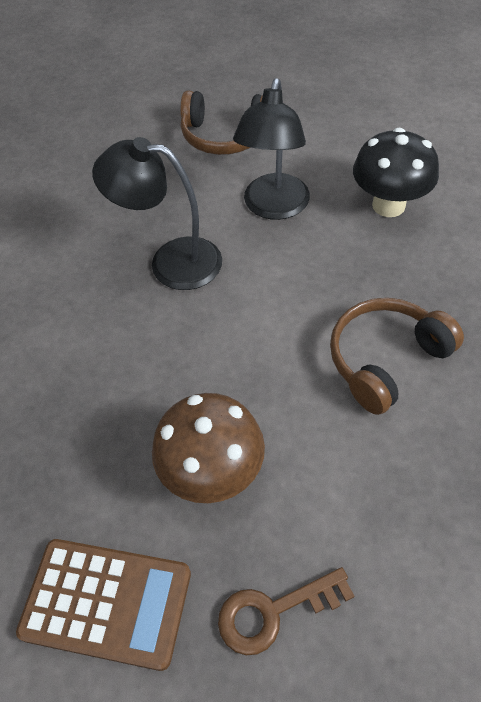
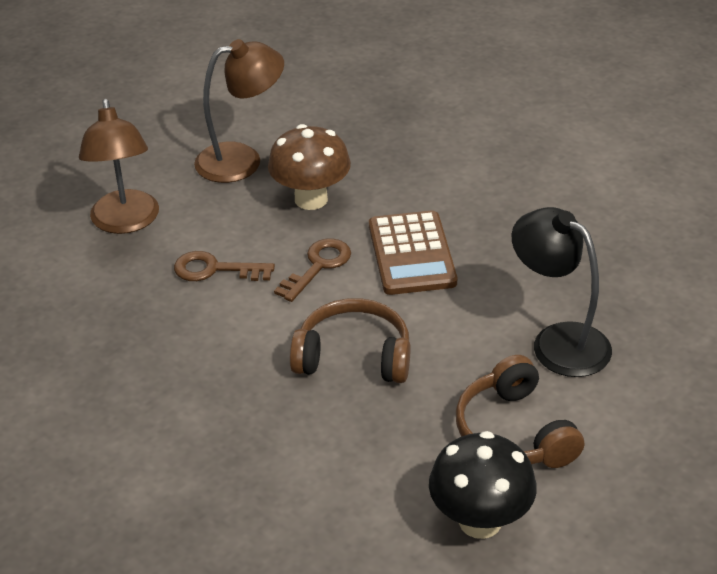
black lamp: [92,137,222,290] [233,78,310,220] = 2 -> [512,207,612,377] = 1
brown key: [218,567,354,655] = 1 -> [174,251,275,281] [274,239,351,302] = 2
brown lamp: none = 0 -> [79,99,159,234] [194,39,284,183] = 2

